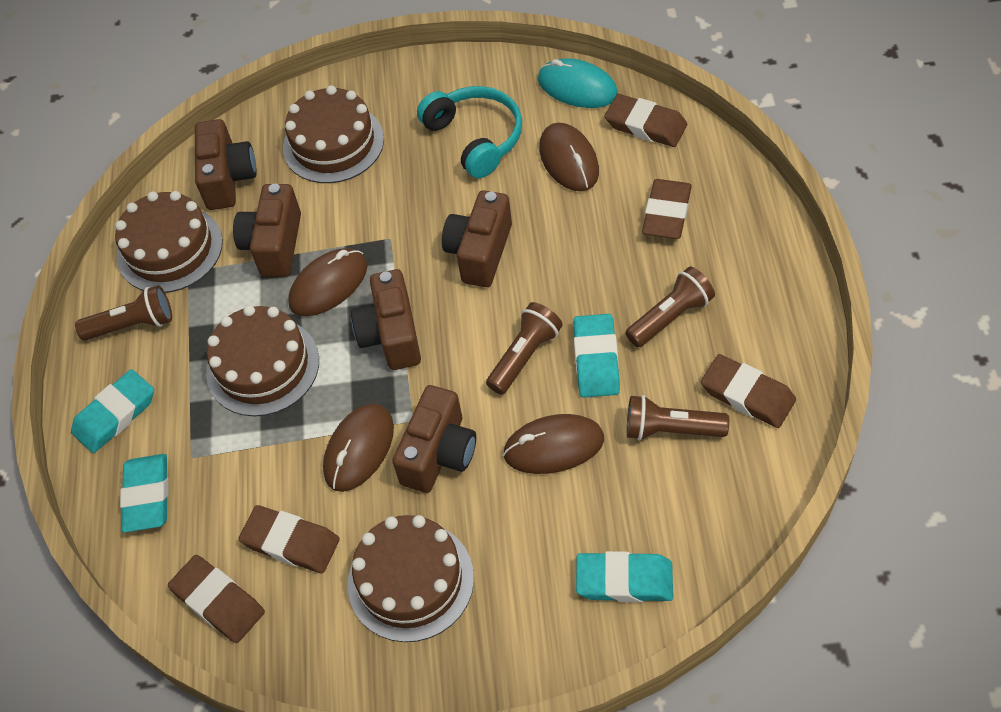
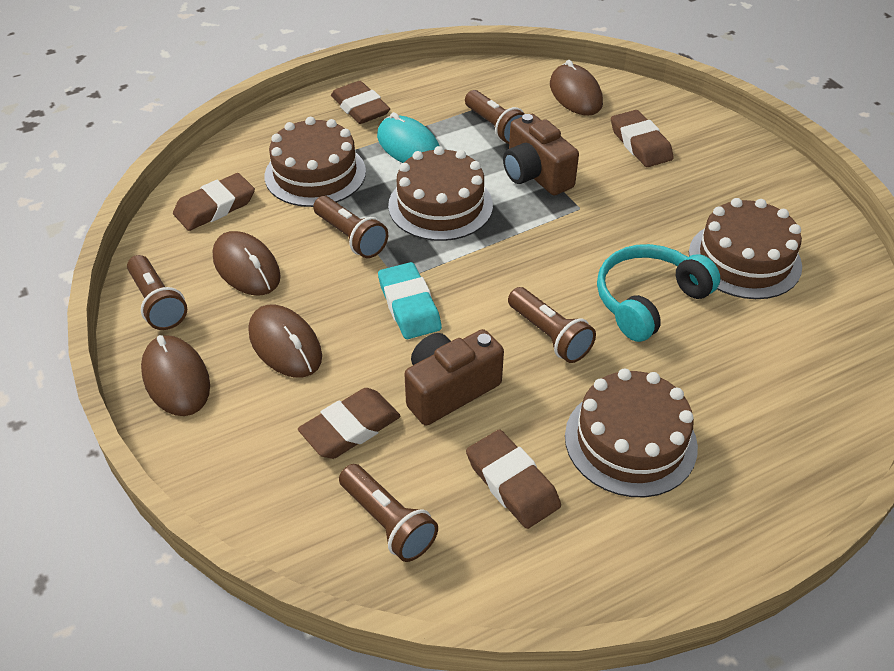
brown camera: [195,119,257,210] [233,184,301,277] [351,269,421,370] [392,385,476,493] [442,190,512,287] = 5 -> [404,329,504,426] [503,114,579,195] = 2
brown flashlight: [75,285,172,341] [486,302,563,395] [625,266,715,347] [627,395,729,441] = 4 -> [127,255,187,330] [313,196,388,258] [339,464,438,562] [465,90,525,144] [508,287,596,363] = 5
turquoise eraser: [71,369,154,453] [120,454,169,533] [573,314,620,398] [576,551,673,602] = 4 -> [378,262,442,339] = 1

